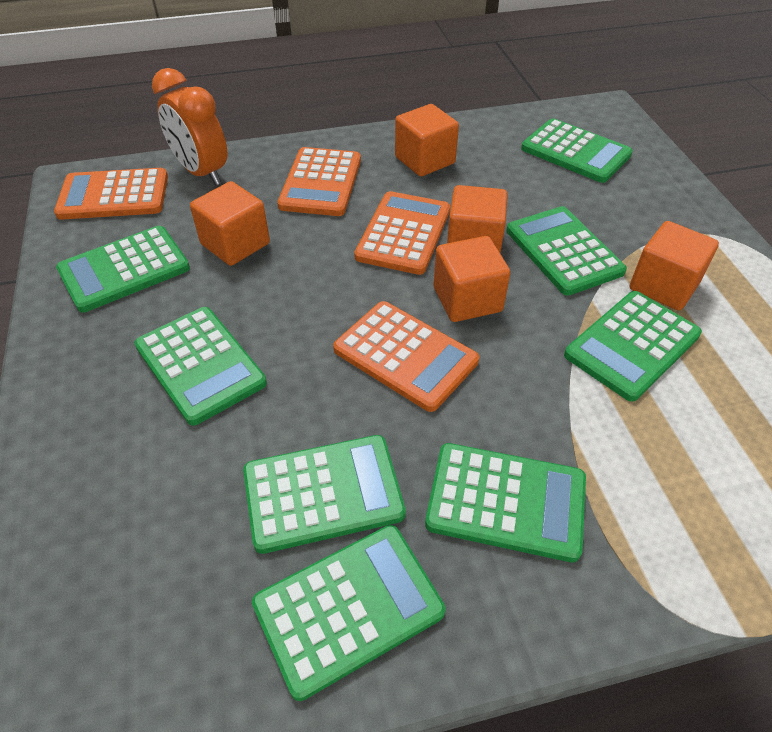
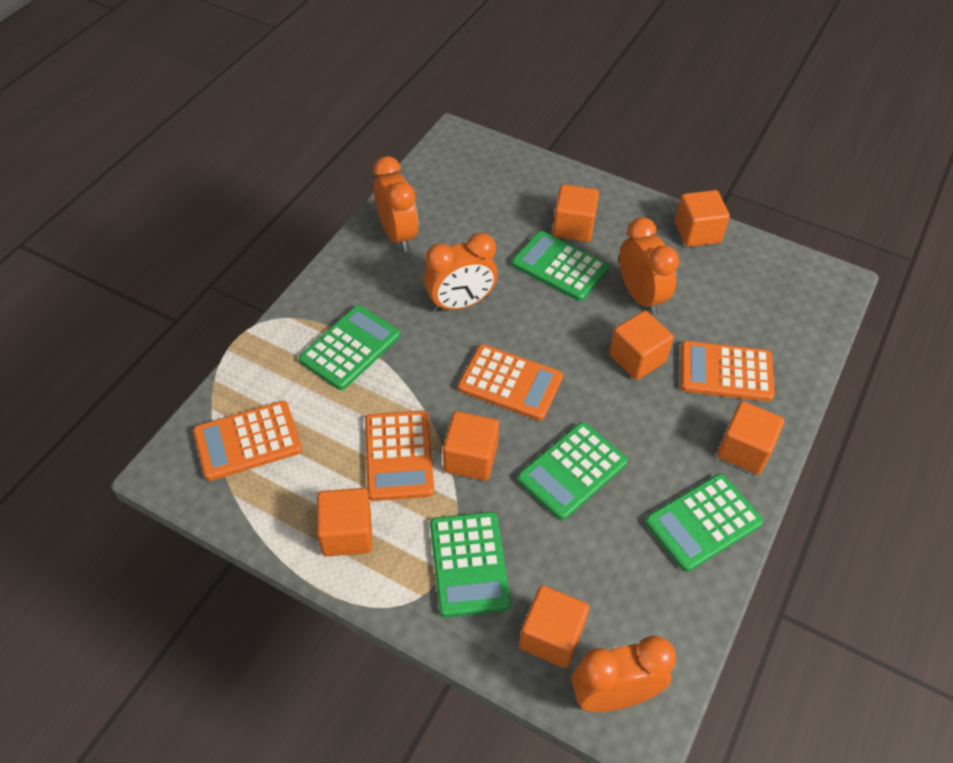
green calculator: [56,226,190,313] [134,307,267,426] [243,435,406,554] [252,525,445,701] [425,443,586,562] [506,206,627,296] [521,118,633,183] [564,291,702,402] = 8 -> [299,305,400,390] [430,512,511,617] [512,231,609,301] [517,422,628,520] [645,474,763,572] = 5
orange clock: [152,68,227,186] = 1 -> [373,156,418,252] [424,233,497,312] [571,635,676,712] [619,217,679,315] = 4
orange cube: [190,181,270,266] [395,104,459,177] [433,236,510,322] [447,185,507,253] [630,221,719,310] = 5 -> [317,488,372,557] [443,411,499,481] [519,585,589,668] [552,184,599,242] [609,310,674,380] [675,190,730,247] [717,401,784,475] = 7

